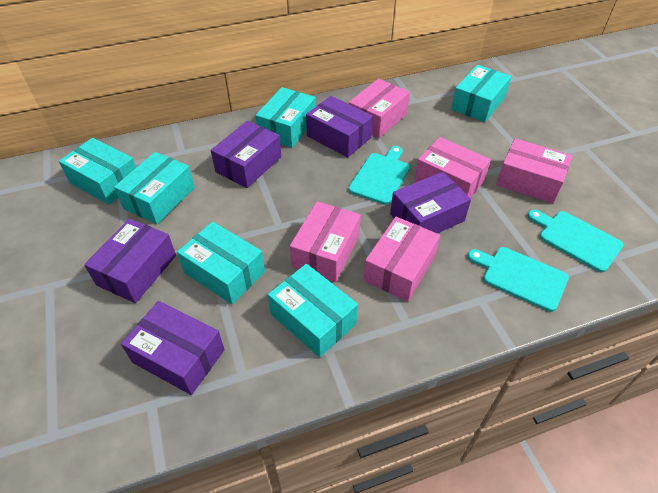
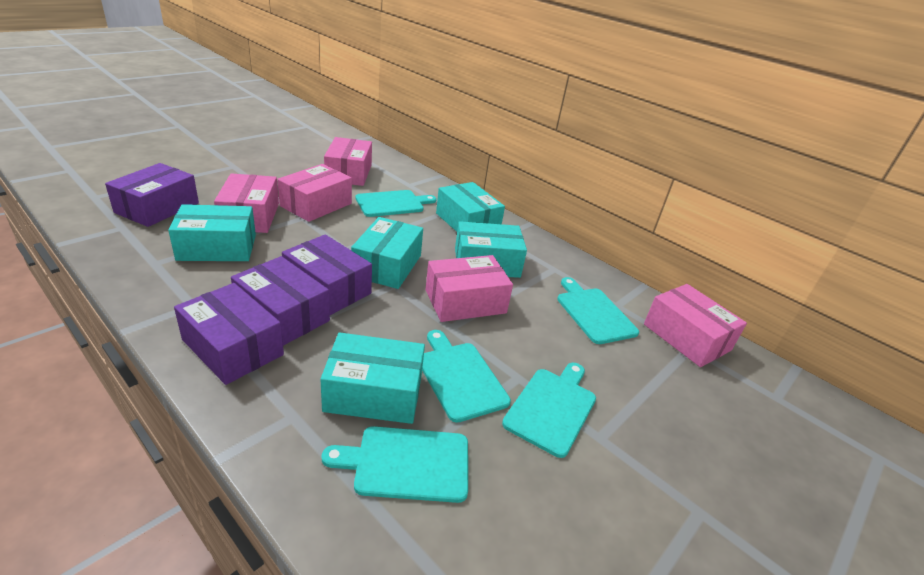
purple box: [84,219,176,303] [121,301,225,395] [211,121,282,188] [306,96,373,157] [390,172,471,234] = 5 -> [105,163,199,227] [174,283,284,385] [231,256,330,346] [282,234,372,315] = 4
turquoise box: [59,138,136,205] [114,152,195,224] [177,221,265,305] [255,87,316,148] [268,264,358,357] [451,65,511,122] = 6 -> [168,204,256,261] [320,332,425,424] [351,217,423,289] [436,182,505,232] [455,221,527,278] = 5
turquoise cutting board: [348,146,410,205] [468,247,569,312] [528,210,623,272] = 3 -> [322,426,468,503] [356,190,436,217] [422,330,511,423] [502,363,596,458] [557,277,639,344] = 5

